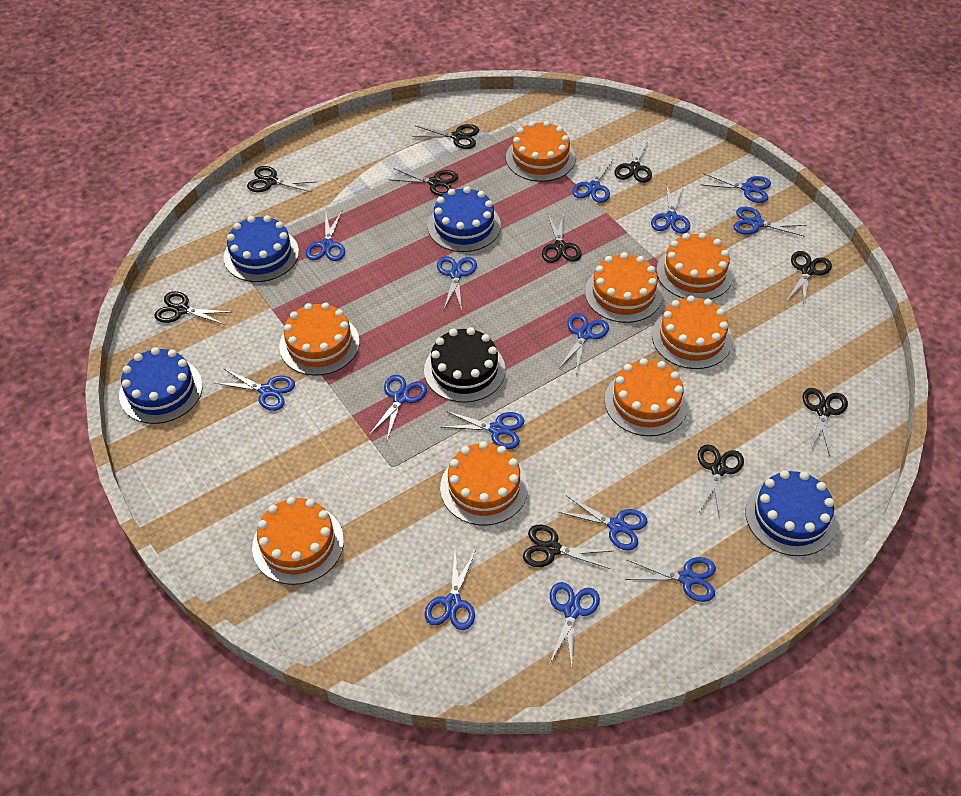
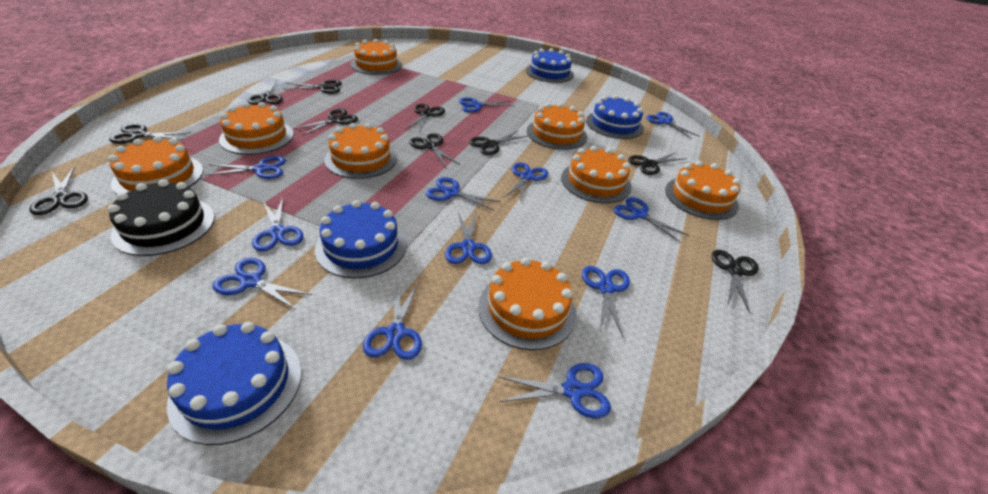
blue scissors: [215,368,295,411] [305,211,345,261] [369,375,427,440] [425,550,476,630] [437,256,477,310] [442,411,525,449] [549,582,600,668] [558,495,648,550] [559,313,609,372] [572,158,614,203] [625,557,716,602] [651,184,690,234] [701,173,771,203] [733,207,806,237] = 14 -> [205,156,286,179] [212,258,312,310] [252,197,304,252] [363,281,422,360] [426,177,501,211] [445,212,492,264] [459,98,513,112] [498,363,611,418] [504,163,548,202] [582,266,630,337] [613,197,689,242] [646,112,700,139] = 12

